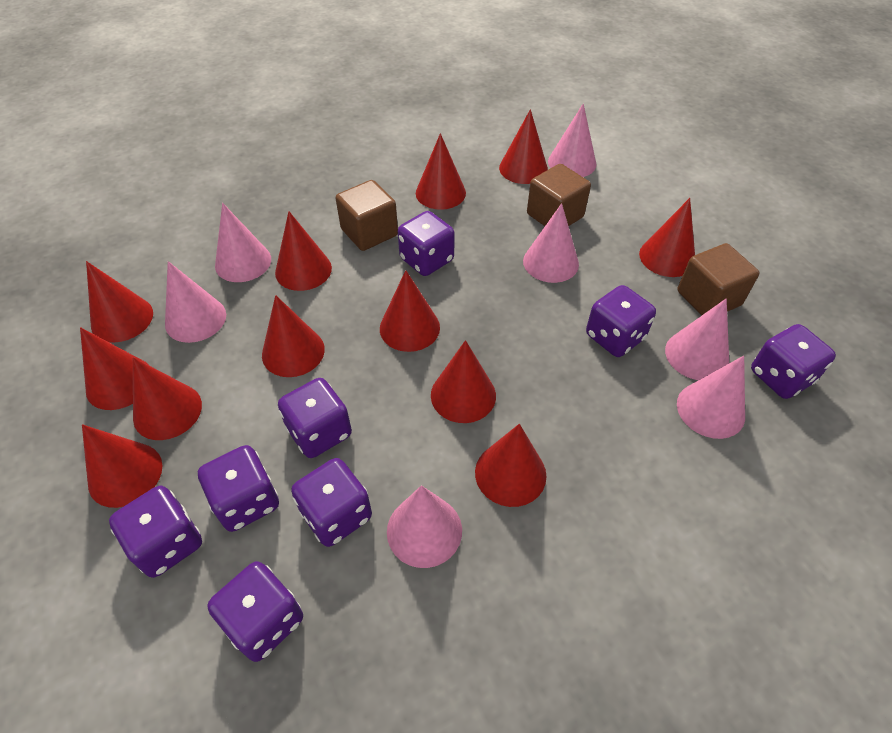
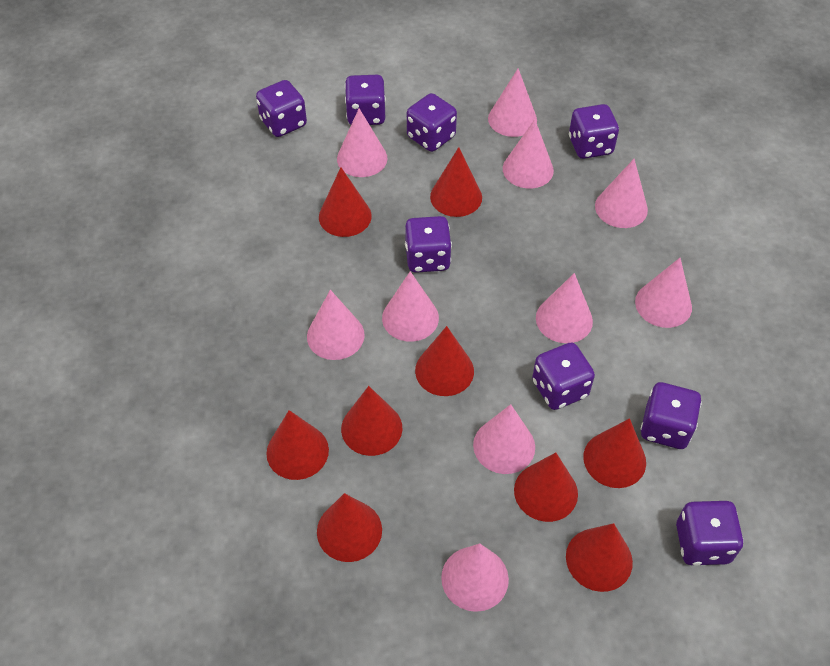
brown cube: [336,180,398,251] [527,164,591,226] [677,243,759,315] = 3 -> none = 0
pink cone: [165,261,226,343] [215,203,271,282] [387,485,462,568] [523,203,579,283] [548,104,596,177] [665,299,729,380] [677,356,745,439] = 7 -> [307,290,365,360] [337,108,387,177] [382,271,439,342] [441,544,509,612] [473,404,535,474] [488,69,537,137] [503,119,554,188] [536,273,593,343] [595,159,648,228] [635,258,692,328] = 10
red cone: [80,327,150,410] [82,424,162,508] [86,261,153,343] [133,357,202,440] [262,295,325,377] [275,211,332,291] [380,270,440,352] [416,133,466,210] [431,340,496,423] [475,424,546,507] [499,109,548,184] [639,198,695,277] = 12 -> [266,410,329,480] [317,493,382,562] [319,167,372,237] [341,386,402,456] [415,326,474,396] [430,147,482,217] [514,453,578,522] [566,523,633,592] [583,418,646,488] = 9

